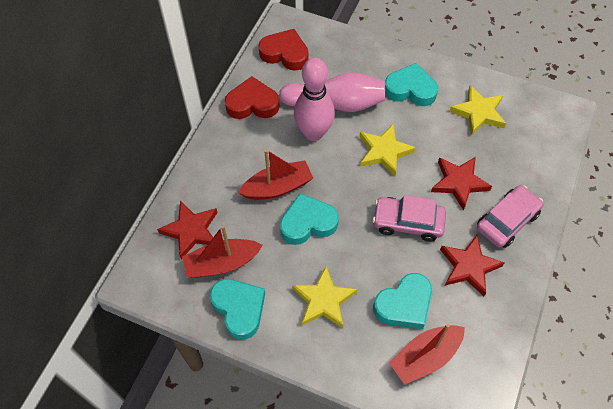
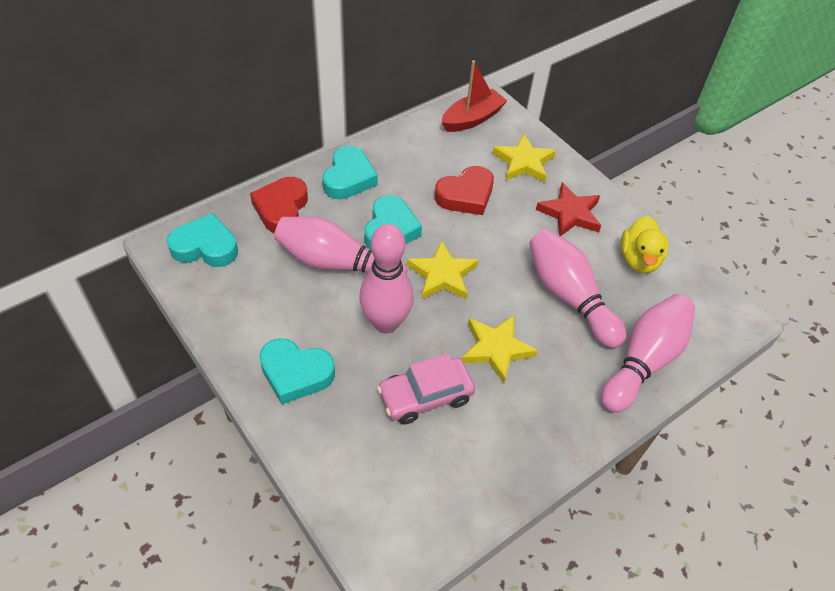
pink bowling pin: [279,72,386,112] [294,58,335,141] = 2 -> [274,216,407,274] [359,224,414,333] [529,229,627,348] [601,294,695,413] = 4
pink car: [373,195,446,242] [477,185,544,248] = 2 -> [377,353,475,425] = 1
red boat: [182,225,263,278] [238,149,313,200] [389,324,465,385] = 3 -> [441,60,507,132] = 1
red star: [157,201,217,260] [431,157,492,210] [440,235,504,296] = 3 -> [536,183,601,236] = 1
yellow duck: none = 0 -> [621,216,669,273] = 1

